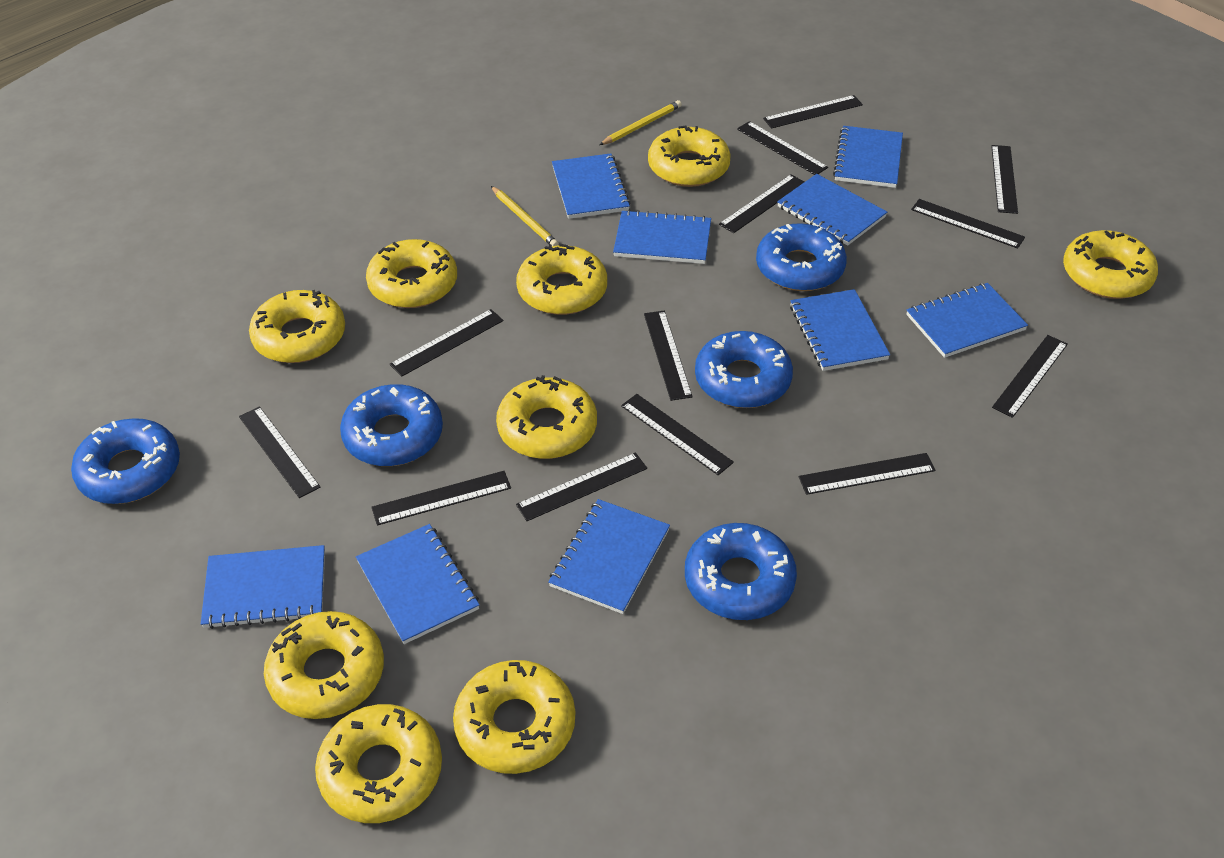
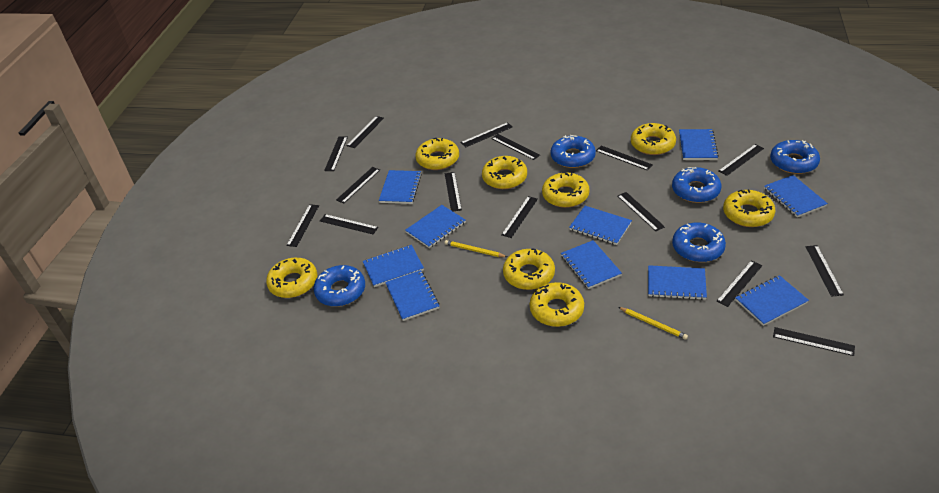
black ruler: [239,406,320,498] [371,471,511,525] [390,309,503,377] [516,453,647,521] [621,394,734,475] [644,311,693,401] [719,174,804,233] [737,121,828,175] [763,95,863,129] [799,453,935,495] [911,199,1025,249] [991,145,1018,214] [992,335,1068,418] = 13 -> [286,204,319,247] [320,214,378,234] [324,136,348,171] [336,167,380,203] [347,116,384,148] [445,172,462,212] [460,122,512,148] [491,134,540,160] [501,196,538,238] [596,146,653,171] [618,192,665,231] [717,260,762,307] [718,144,764,176] [773,327,855,356] [806,245,844,297] = 15
blue notebook: [201,545,325,629] [356,524,480,644] [548,499,670,614] [552,153,631,219] [613,210,711,264] [777,174,887,246] [790,289,890,371] [833,126,903,188] [906,283,1028,358] = 9 -> [363,245,424,287] [379,170,422,204] [385,270,440,321] [405,205,466,248] [561,240,622,289] [569,206,632,245] [648,265,707,300] [679,129,719,160] [735,275,809,326] [764,175,828,217] = 10
yellow donut: [249,290,345,363] [264,611,384,719] [315,704,442,823] [366,239,457,308] [453,660,575,774] [496,375,597,459] [516,244,607,315] [648,126,731,187] [1063,230,1158,299] = 9 -> [266,258,317,298] [415,138,459,170] [482,156,527,189] [503,249,555,290] [530,282,584,327] [542,172,589,208] [631,123,676,155] [723,189,775,227] = 8

